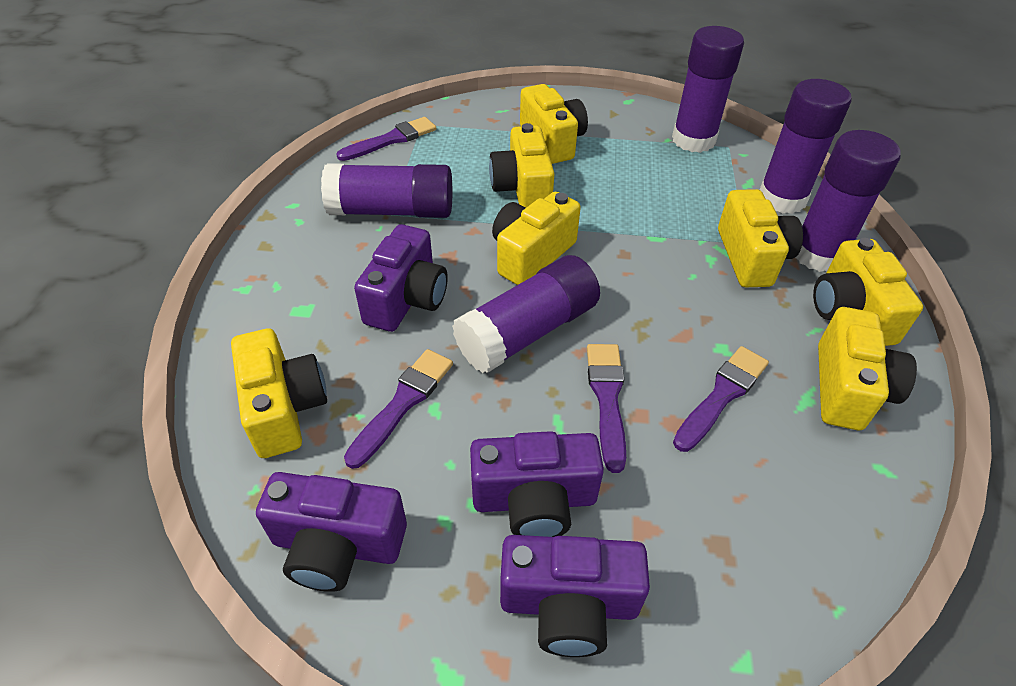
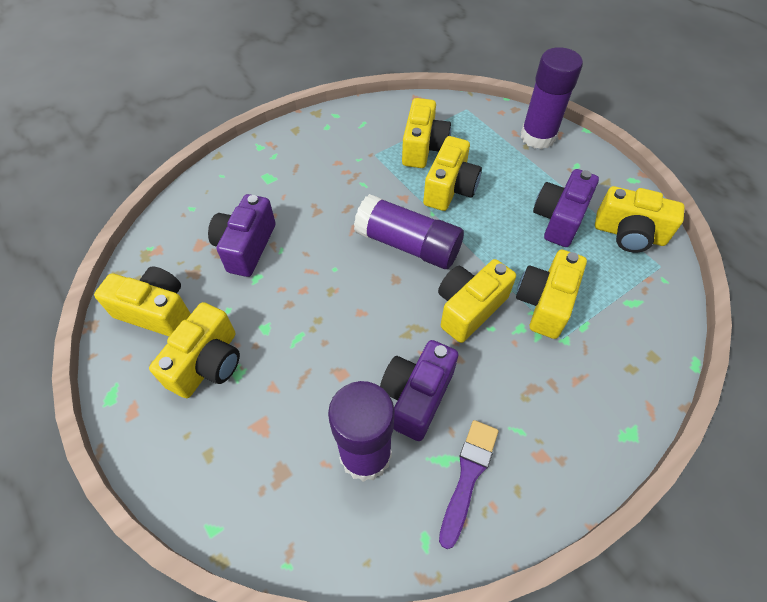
purple brush: [336,117,436,161] [344,349,453,469] [587,344,626,473] [673,346,769,452] = 4 -> [439,420,499,549] = 1
purple camera: [256,472,407,592] [354,224,448,332] [470,431,604,537] [500,535,650,657] = 4 -> [208,194,276,277] [380,340,458,441] [533,169,599,247] = 3
purple glue stick: [321,163,452,218] [452,255,600,373] [672,26,744,153] [760,79,852,214] [795,130,901,272] = 5 -> [328,381,395,482] [354,194,464,269] [521,47,583,149] = 3

